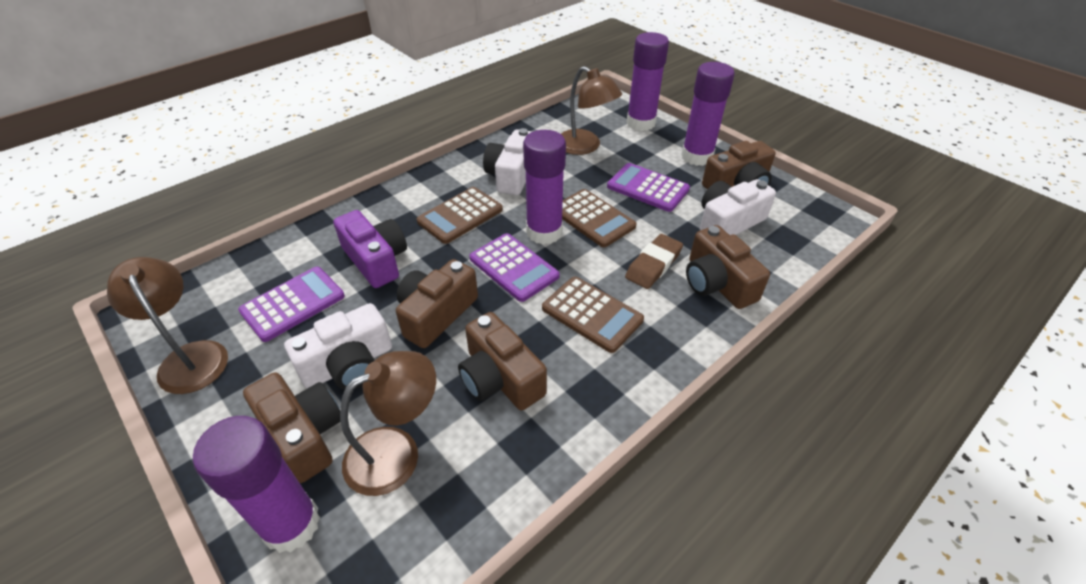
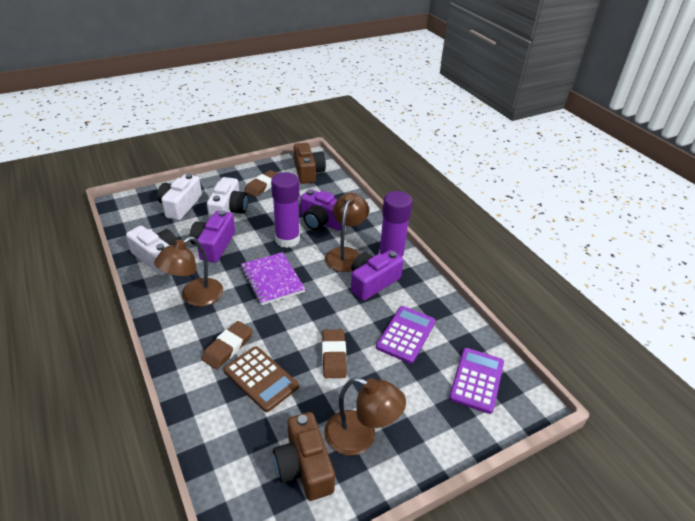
brown calculator: [416,187,503,244] [542,277,644,353] [562,189,637,247] = 3 -> [224,346,299,412] = 1
brown camera: [243,372,341,483] [396,259,478,348] [458,312,547,410] [686,225,770,309] [702,141,776,189] = 5 -> [273,412,335,501] [294,143,326,184] = 2
brown eraser: [625,234,683,289] = 1 -> [201,321,253,369] [244,170,278,197] [322,329,347,378] = 3
purple calculator: [238,267,345,342] [469,233,560,302] [607,163,690,212] = 3 -> [376,306,436,364] [449,348,504,414] = 2
purple camera: [333,210,407,288] = 1 -> [190,210,235,263] [301,189,342,231] [351,250,404,301] = 3
purple glue stick: [193,416,320,553] [523,130,566,245] [626,32,669,131] [681,62,735,166] = 4 -> [271,172,300,248] [379,191,412,260] = 2
purple notebook: none = 0 -> [241,252,305,305] = 1

